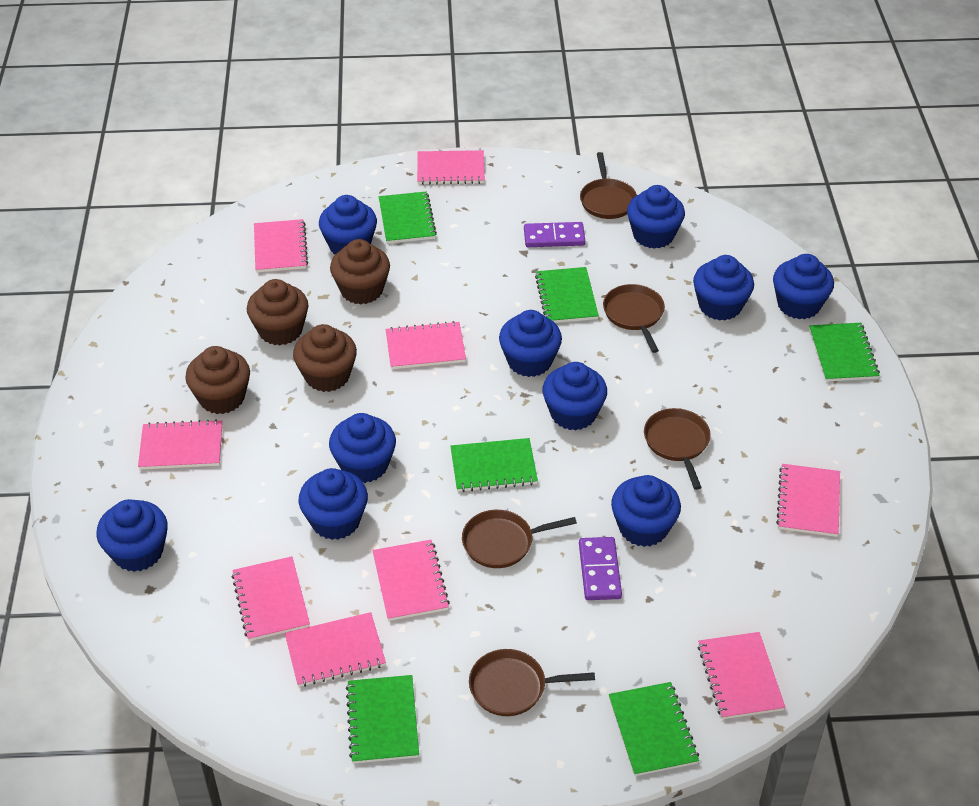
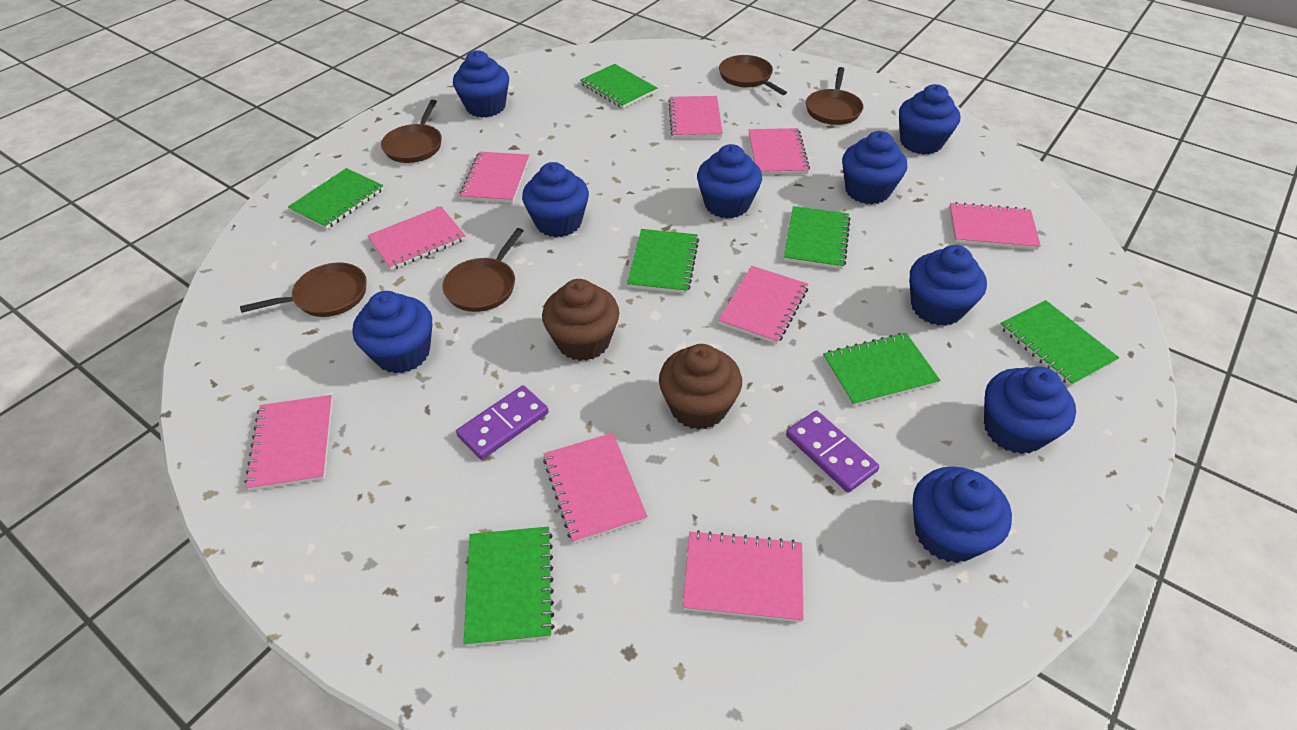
blue cupcake: [96,499,168,572] [299,468,368,540] [319,195,377,254] [329,413,396,483] [499,310,562,377] [543,362,607,431] [611,475,681,547] [627,185,685,249] [693,255,754,321] [773,254,834,319] = 10 -> [353,291,433,373] [453,50,509,118] [522,162,589,238] [697,144,762,219] [842,131,907,204] [899,84,960,155] [909,245,987,326] [913,466,1012,563] [984,367,1076,454] = 9
brown cupcake: [185,346,250,414] [247,279,309,345] [293,324,357,392] [330,239,390,304] = 4 -> [542,279,619,361] [659,344,742,430] = 2
green notebook: [346,675,419,764] [379,192,437,244] [450,438,538,492] [535,267,599,323] [609,682,699,776] [809,323,880,382] = 6 -> [288,168,384,229] [464,527,555,646] [580,64,657,109] [627,229,699,294] [784,206,851,269] [823,333,941,407] [1000,300,1119,387] = 7

